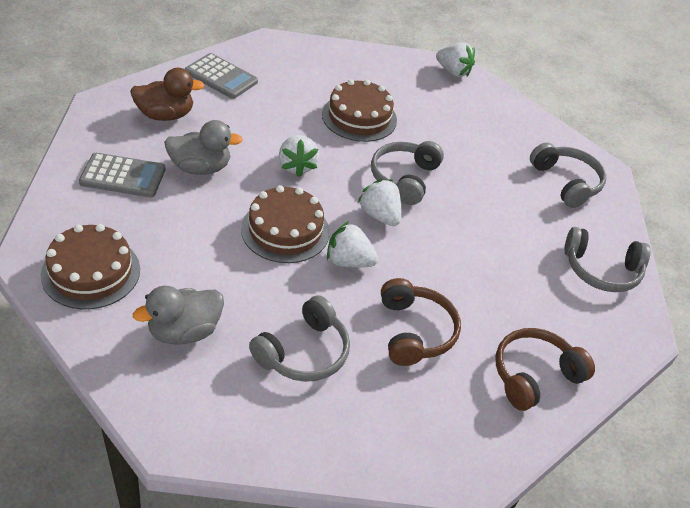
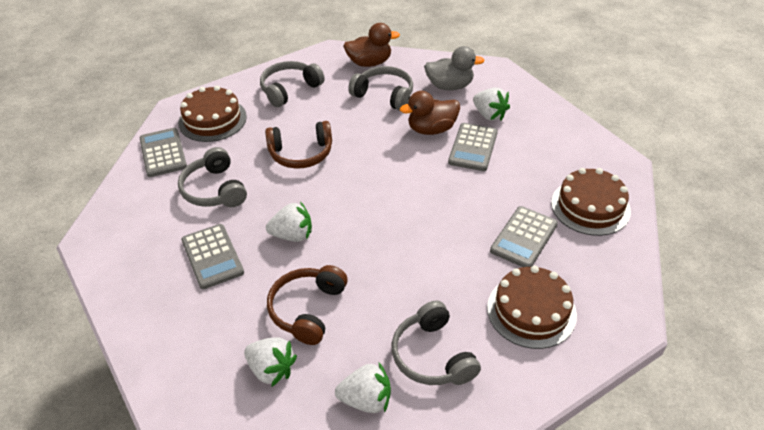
brown duck: [130,68,205,121] = 1 -> [343,23,400,67] [400,91,460,135] = 2
grey calculator: [79,153,165,197] [185,53,258,99] = 2 -> [139,128,187,177] [181,224,244,289] [448,123,498,171] [490,206,558,267] = 4
grey duck: [133,286,224,345] [164,120,243,175] = 2 -> [424,46,485,90] = 1

